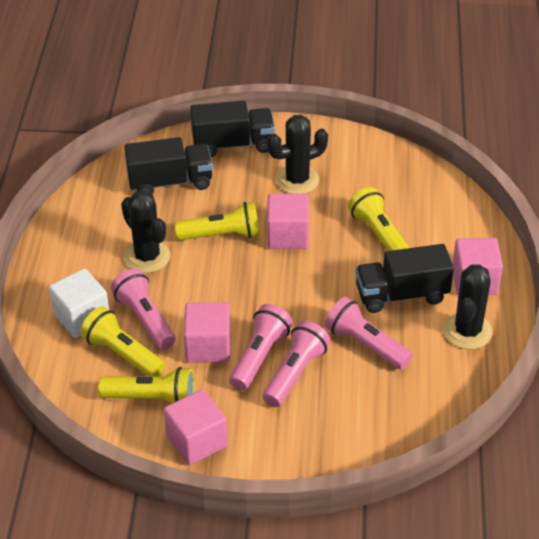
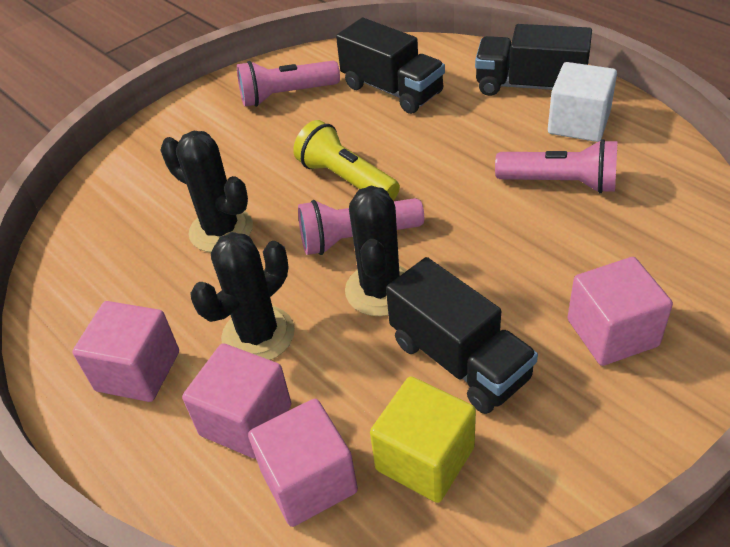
pink flashlight: [111,269,176,350] [229,304,293,390] [263,321,330,407] [325,297,412,369] = 4 -> [237,61,340,107] [298,198,424,255] [495,139,618,193] = 3
yellow cube: none = 0 -> [370,377,476,503] = 1
yellow flashlight: [80,306,165,377] [98,367,195,404] [175,202,260,241] [348,187,410,251] = 4 -> [293,120,400,201] = 1

